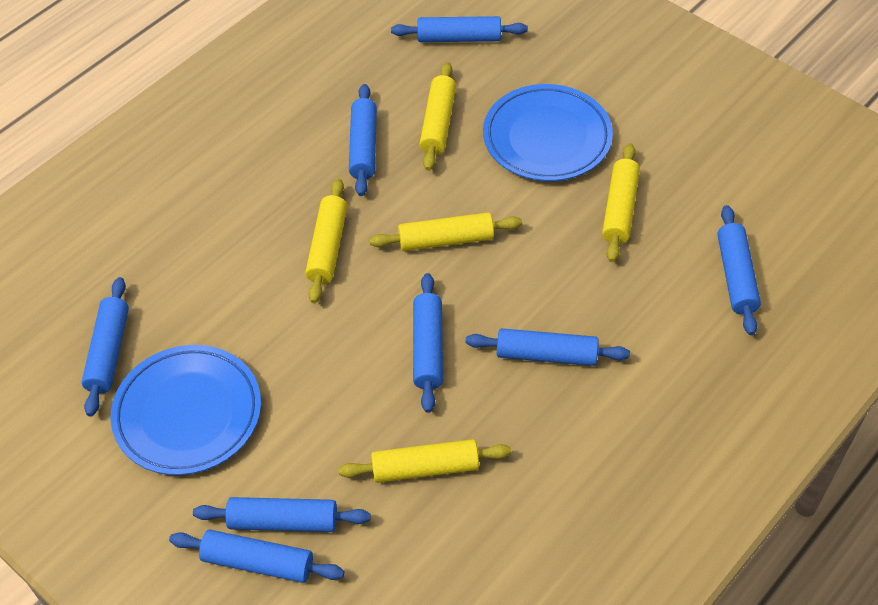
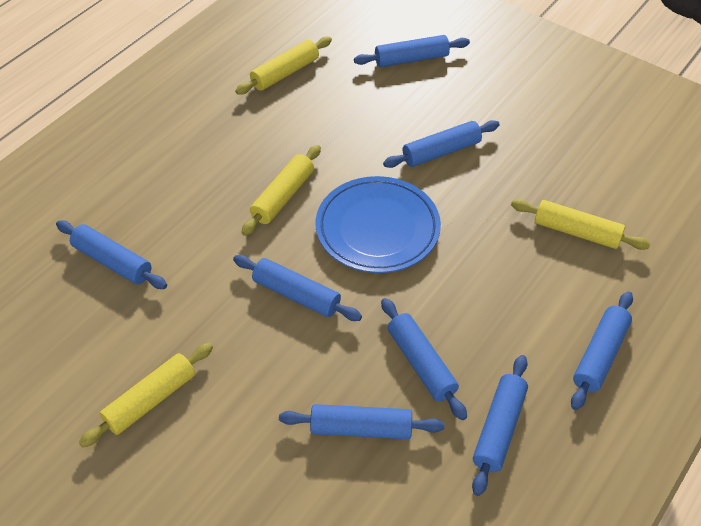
blue plate: [111,345,261,475] [483,84,613,181] = 2 -> [316,176,441,273] = 1
yellow rolling pin: [305,179,347,303] [338,439,511,483] [369,212,522,251] [420,62,456,171] [602,143,640,262] = 5 -> [79,343,213,448] [235,37,332,95] [241,145,321,236] [511,199,650,250] = 4

